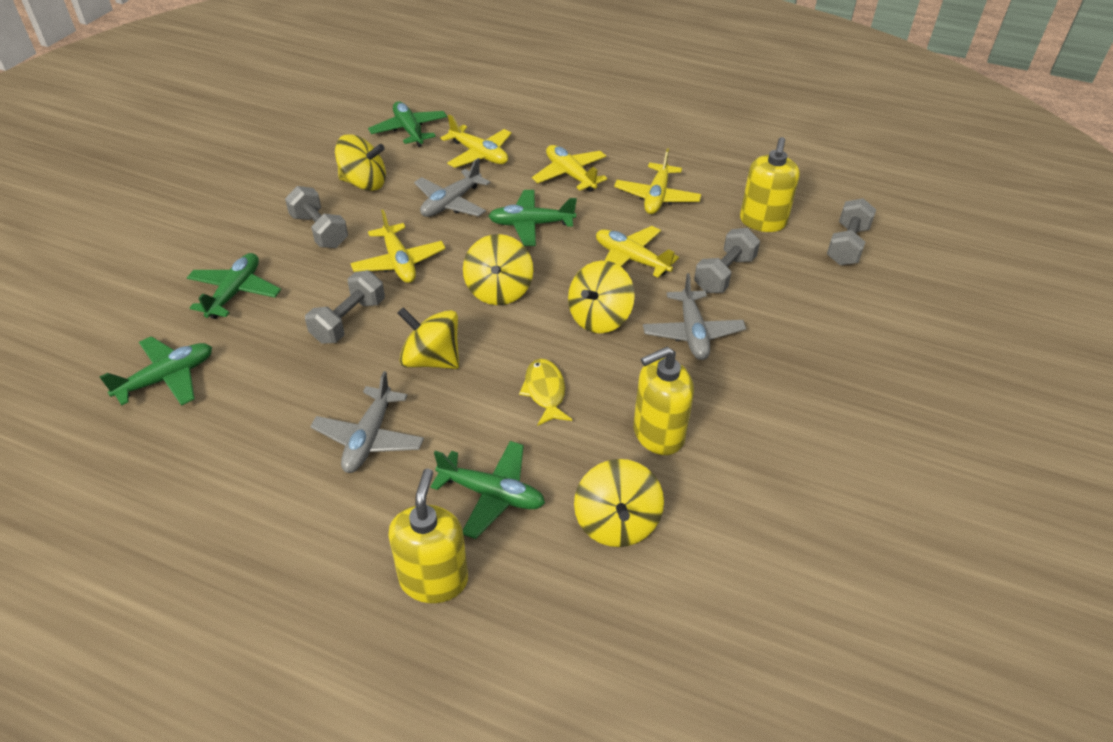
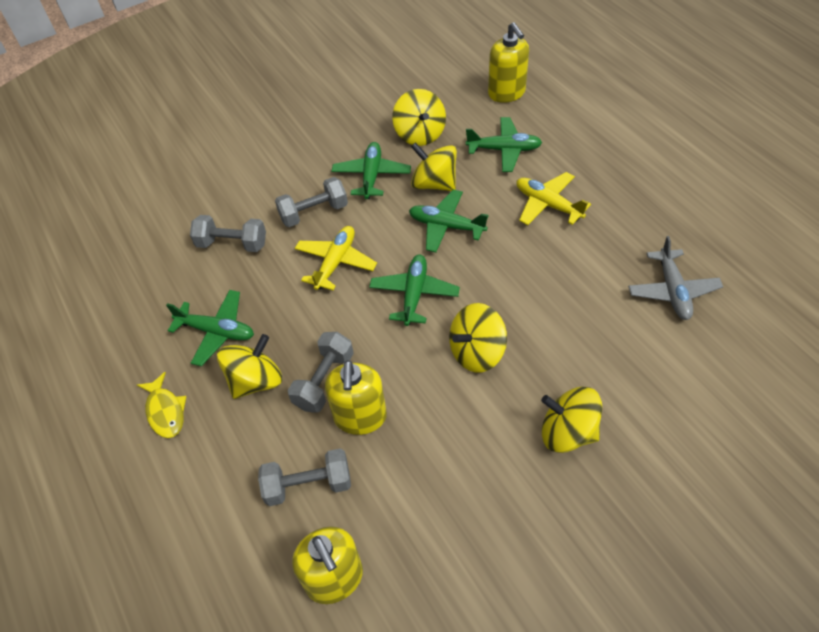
grey plane: [310,371,424,473] [414,158,490,217] [643,273,746,360] = 3 -> [628,236,723,320] = 1
yellow plane: [350,210,446,283] [441,115,512,168] [532,145,607,192] [596,226,679,277] [614,148,701,214] = 5 -> [295,226,377,290] [516,172,591,225] = 2

